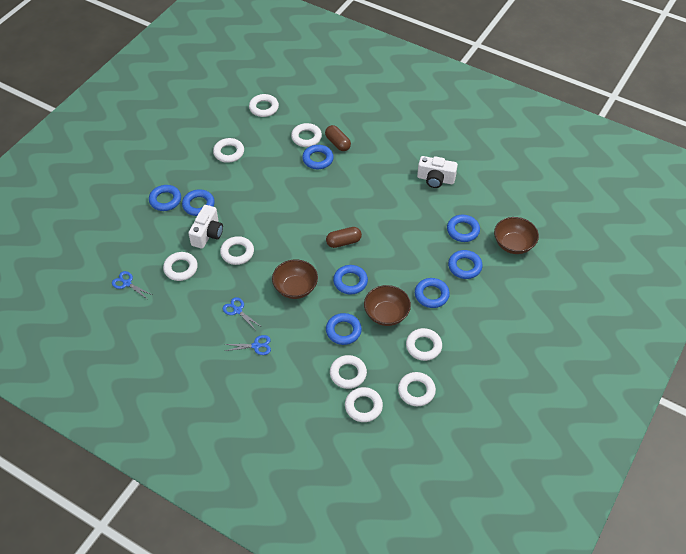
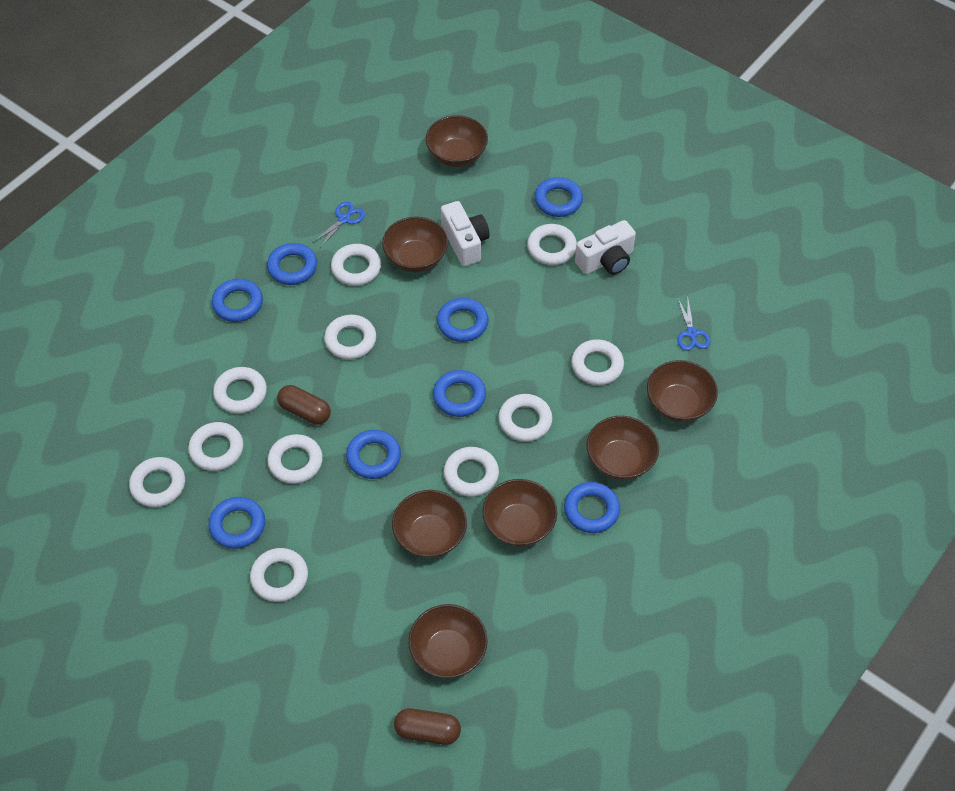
blue scissors: [112,271,152,299] [223,297,260,329] [224,335,271,355] = 3 -> [312,202,365,248] [677,297,711,351] = 2
brown bowl: [272,259,318,299] [364,285,411,326] [494,217,539,254] = 3 -> [382,217,448,272] [392,490,467,558] [408,604,488,678] [426,115,488,167] [482,479,557,547] [586,416,659,480] [647,360,718,422] = 7
white ring: [163,252,198,281] [213,138,244,163] [220,236,254,265] [249,94,279,117] [291,123,322,147] [330,355,367,389] [345,387,383,422] [398,372,436,406] [406,328,442,361] = 9 -> [129,457,185,507] [188,422,243,471] [213,367,267,414] [250,548,308,602] [267,434,323,484] [324,315,376,359] [331,244,381,286] [444,447,499,497] [498,394,553,442] [527,224,577,265] [571,339,624,385] = 11

